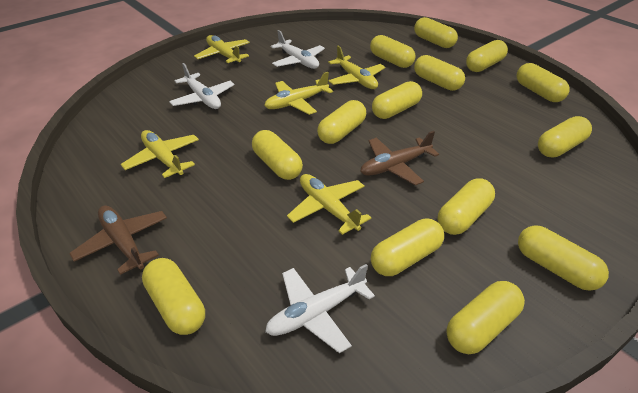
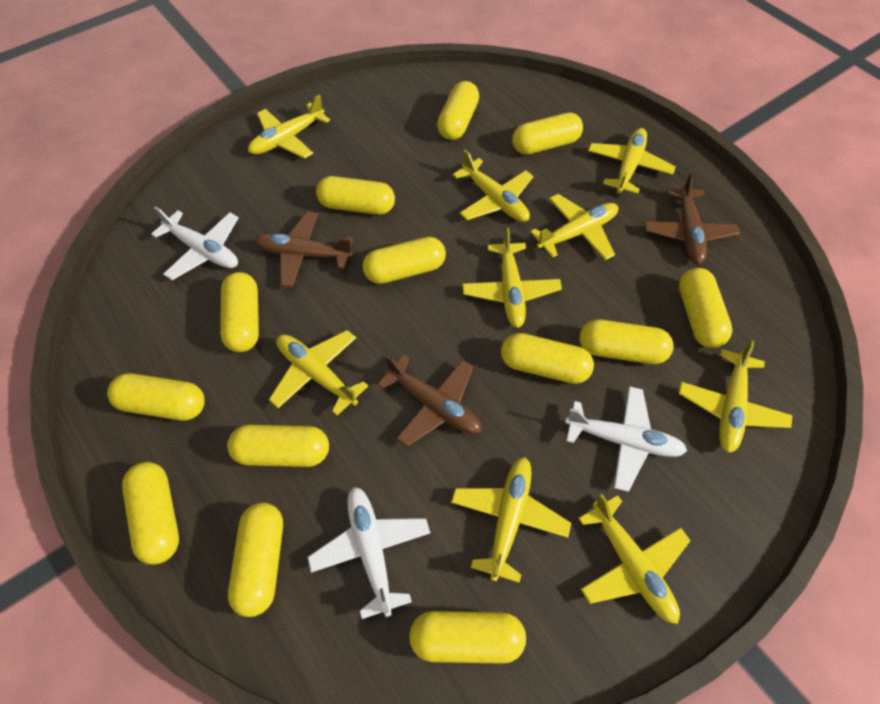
brown plane: [69,206,167,275] [360,131,439,186] = 2 -> [254,211,353,288] [377,354,481,447] [644,173,740,264] = 3
yellow capsule: [142,258,205,335] [252,130,303,180] [317,100,366,144] [370,35,415,68] [371,218,444,276] [372,81,422,119] [414,17,458,48] [414,55,465,91] [438,178,495,235] [446,281,525,354] [466,40,508,72] [517,63,570,102] [518,225,609,291] [538,116,592,158] = 14 -> [107,374,205,420] [122,462,179,565] [220,272,259,352] [227,425,329,467] [228,503,283,617] [316,176,395,215] [363,237,446,284] [409,611,526,664] [437,81,479,140] [501,333,594,384] [512,112,583,155] [579,320,674,364] [679,268,732,348] = 13
yellow plane: [121,130,199,178] [194,35,250,64] [264,72,333,115] [287,174,371,235] [328,46,385,89] = 5 -> [248,94,330,159] [269,330,368,416] [451,457,571,583] [453,150,533,222] [462,228,562,328] [530,194,618,260] [578,494,690,624] [588,128,676,194] [678,340,793,453] = 9

